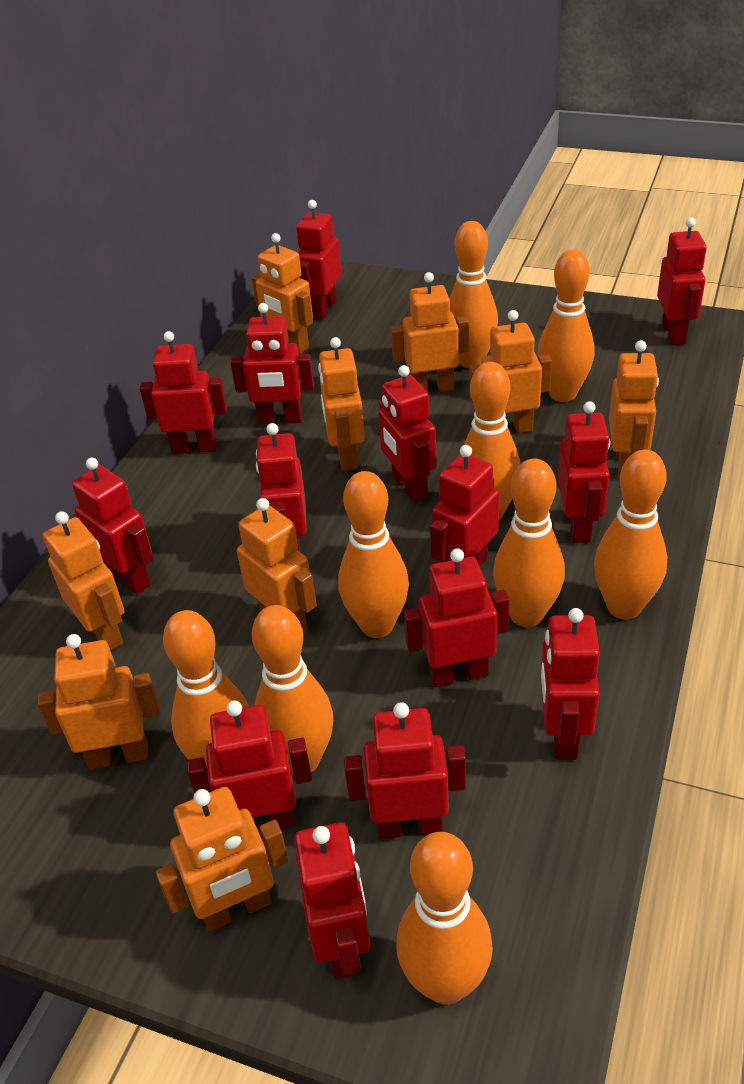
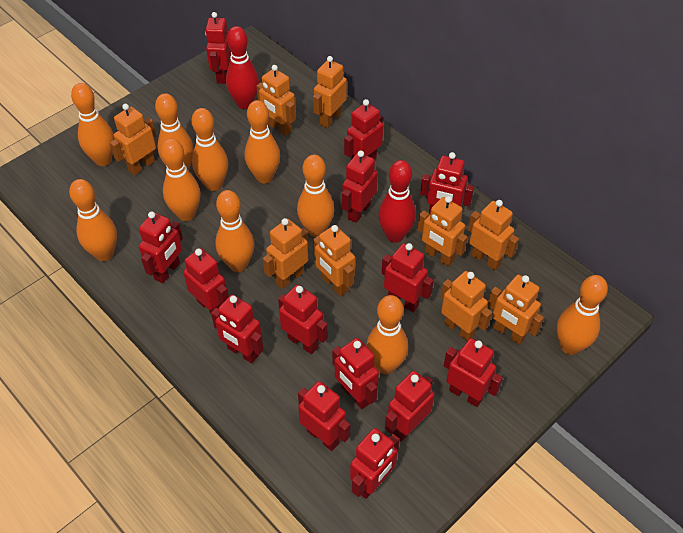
orange bowling pin: [163,610,248,766] [252,605,333,775] [338,471,409,638] [396,832,493,1005] [450,221,498,368] [464,362,520,520] [493,459,565,627] [537,249,595,402] [594,450,667,619] = 9 -> [69,179,117,261] [71,83,114,166] [155,93,194,171] [161,138,200,221] [191,108,228,191] [215,190,254,272] [245,100,280,183] [297,155,334,237] [366,295,408,374] [557,275,608,355] = 10
red bowling pin: none = 0 -> [226,26,259,109] [378,160,416,243] = 2

